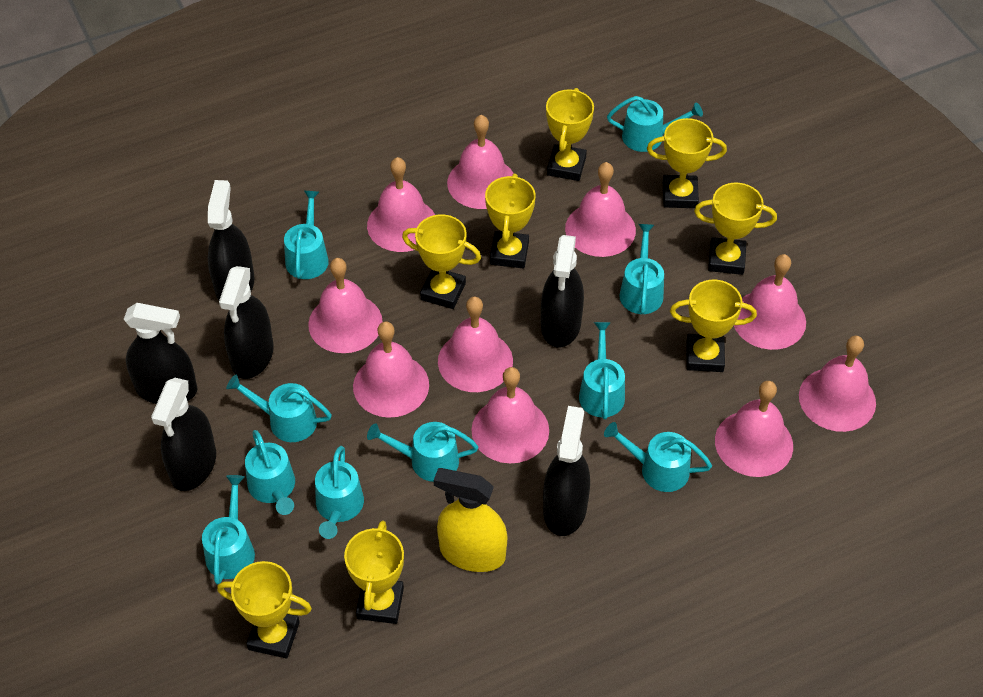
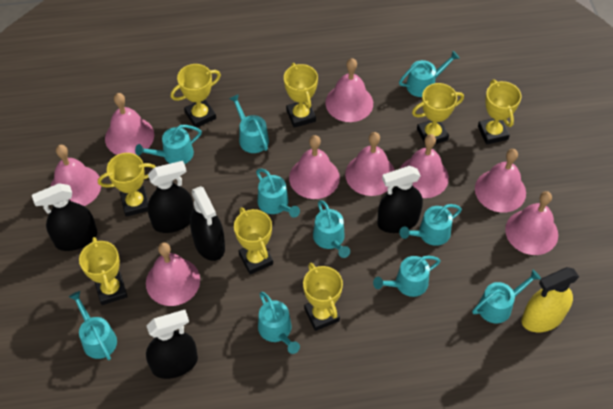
black spray bottle: [124,303,197,404] [151,378,216,491] [208,180,255,300] [219,266,274,379] [541,235,584,348] [543,406,590,536] = 6 -> [32,183,97,251] [146,310,198,379] [147,161,194,233] [190,186,225,261] [377,166,423,233] = 5
pink bell: [308,258,382,353] [353,322,429,418] [367,157,435,252] [438,297,513,392] [447,115,514,209] [471,367,549,463] [565,162,636,257] [715,381,793,477] [734,254,806,350] [799,336,876,432] = 10 -> [50,145,101,206] [105,93,154,155] [146,242,200,306] [289,135,340,199] [325,58,373,122] [345,132,395,196] [400,134,449,198] [475,149,526,213] [505,191,558,255] = 9

